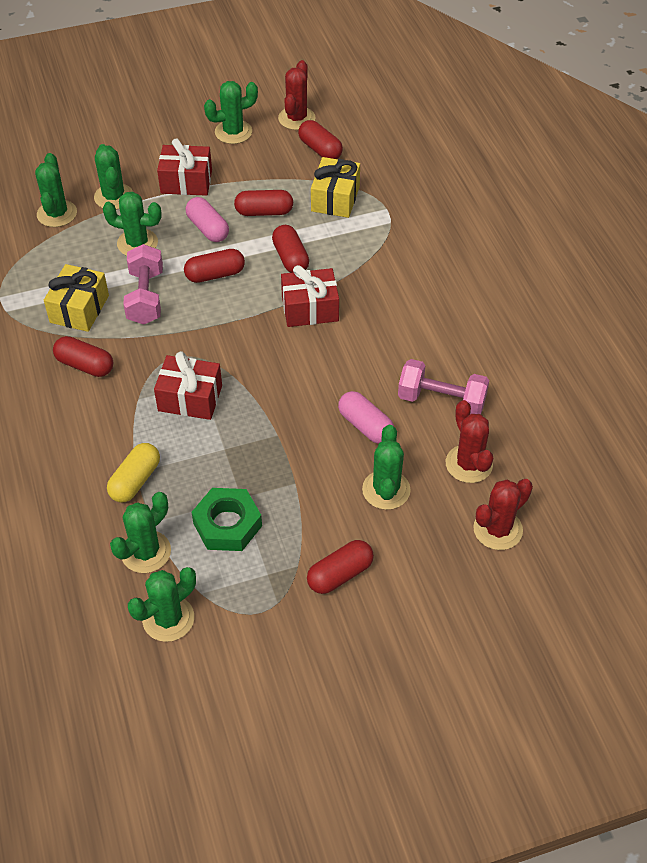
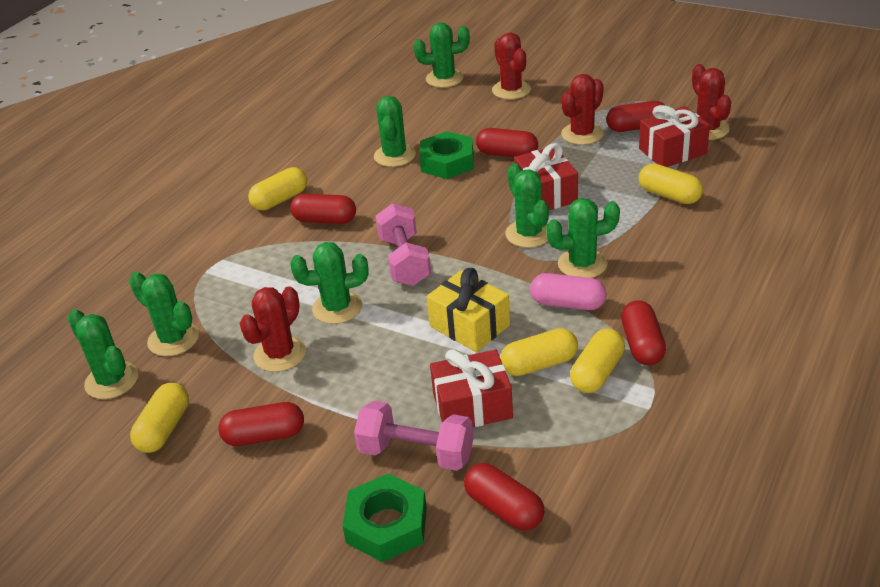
green nut: [191,488,262,551] = 1 -> [342,473,427,562] [420,131,474,179] = 2
pink capsule: [186,197,229,242] [338,391,394,444] = 2 -> [530,273,606,310] = 1
red cactus: [278,60,316,130] [446,400,493,483] [473,479,533,550] = 3 -> [239,286,306,372] [492,33,531,100] [561,74,604,145] [692,64,731,140] = 4
yellow capsule: [107,443,160,502] = 1 -> [130,383,189,453] [248,167,307,210] [500,328,578,376] [570,328,625,393] [639,164,703,204] = 5
yellow gift: [44,264,109,332] [311,157,360,218] = 2 -> [426,268,510,352] = 1

